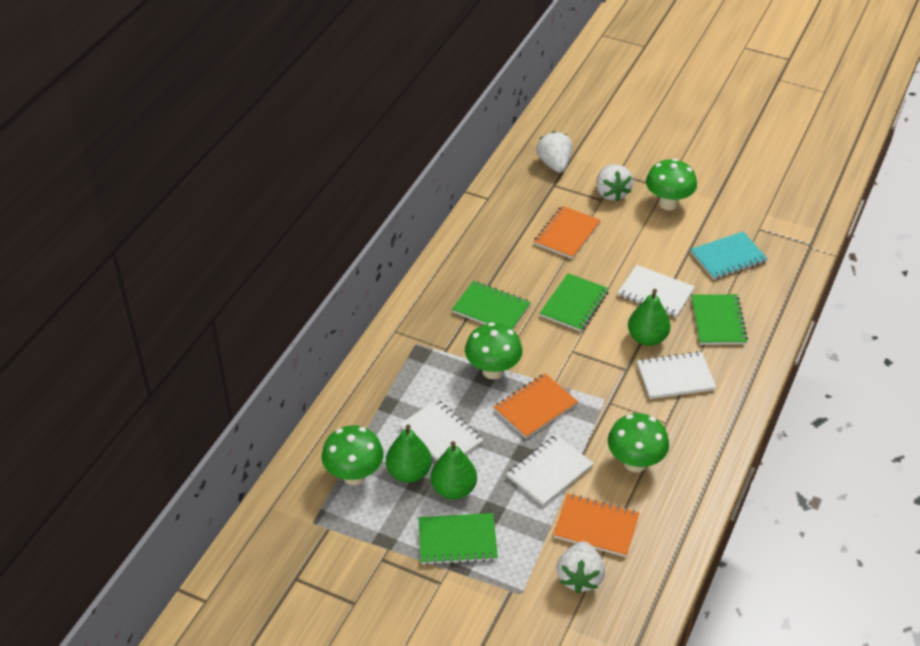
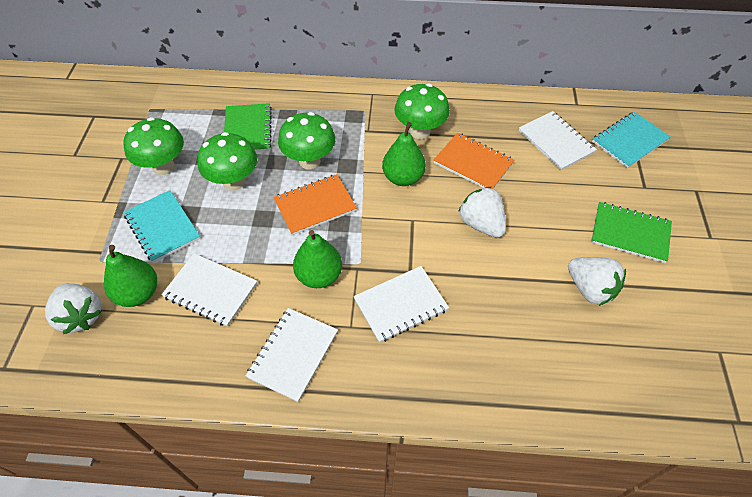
green notebook: [418,513,498,565] [452,281,531,330] [540,273,609,332] [691,294,748,345] = 4 -> [224,103,272,152] [591,202,672,263] = 2
orange notebook: [494,373,578,439] [534,206,601,259] [553,494,640,557] = 3 -> [273,174,357,235] [434,133,514,189] = 2
turquoise notebook: [690,232,768,280] = 1 -> [123,190,201,263] [592,112,671,168] = 2

